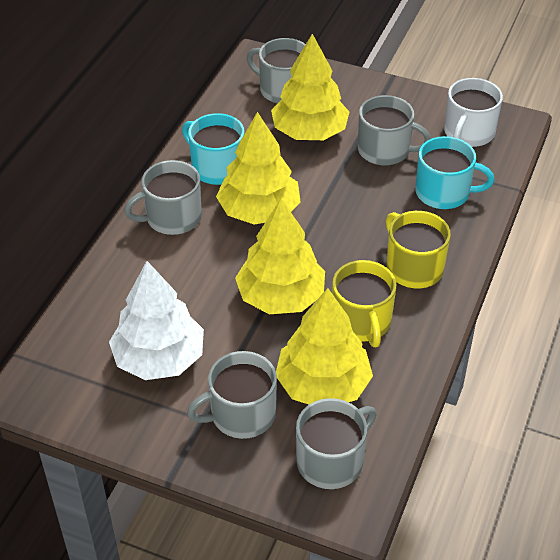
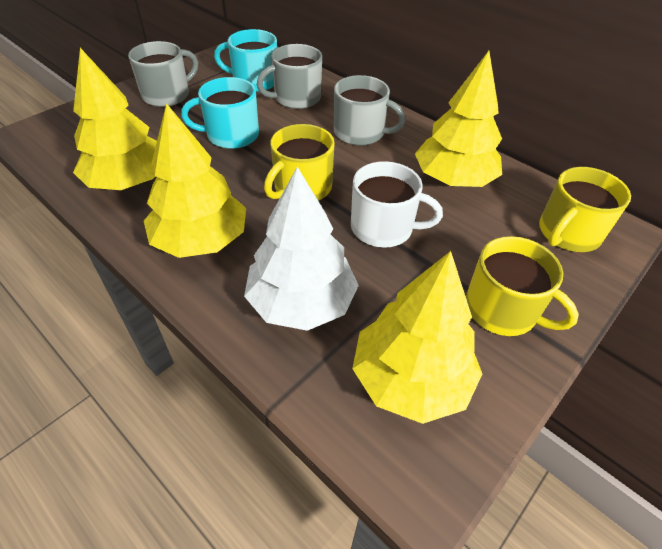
grey mug: [124,160,202,235] [187,351,277,439] [247,38,306,104] [296,398,377,489] [358,95,431,165] = 5 -> [128,41,198,107] [257,44,322,109] [334,75,406,146] = 3
yellow mug: [332,260,396,347] [386,211,451,288] = 2 -> [264,124,335,201] [466,236,579,336] [539,167,631,252] = 3

